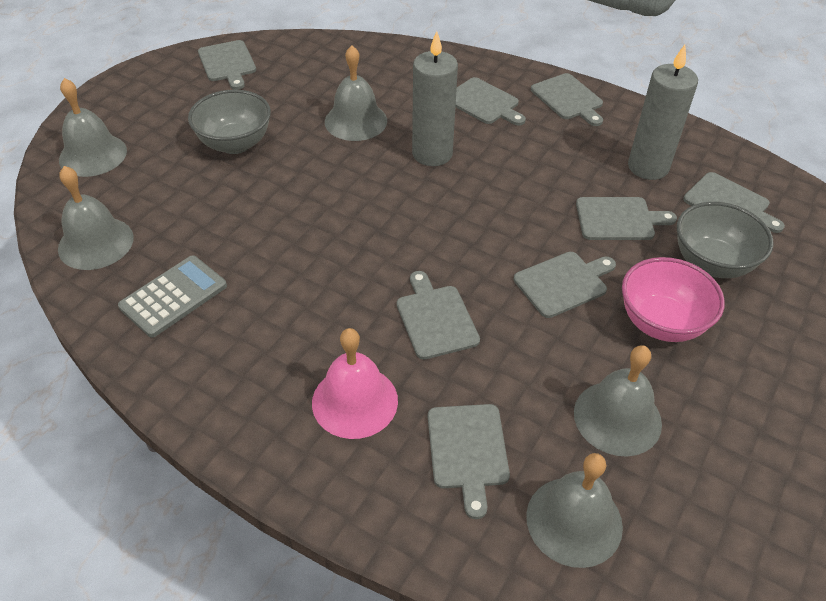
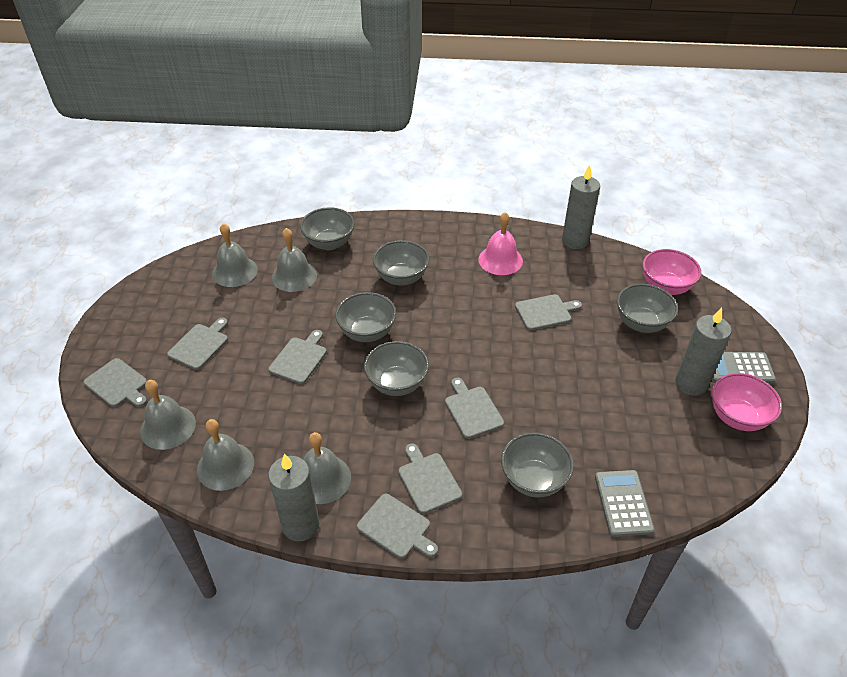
grey bowl: [188,89,271,154] [677,202,774,278] = 2 -> [300,207,354,250] [335,292,396,342] [364,341,429,396] [373,240,430,286] [501,432,574,497] [617,284,678,333] = 6
grey calculator: [118,255,227,337] = 1 -> [595,470,655,537] [712,352,776,383] = 2
grey candle: [412,31,458,166] [628,45,698,180] = 2 -> [268,454,319,541] [562,165,600,249] [675,308,732,396] = 3
grey cutting board: [198,40,256,90] [397,271,480,360] [428,404,510,519] [455,77,526,126] [514,252,616,318] [531,73,603,126] [576,197,677,240] [683,172,785,233] = 8 -> [84,358,147,407] [167,318,228,370] [268,330,327,384] [357,494,438,559] [398,444,462,514] [445,378,504,439] [515,294,582,330] = 7
pink bowl: [622,257,725,342] = 1 -> [643,249,701,295] [712,373,782,431] = 2

